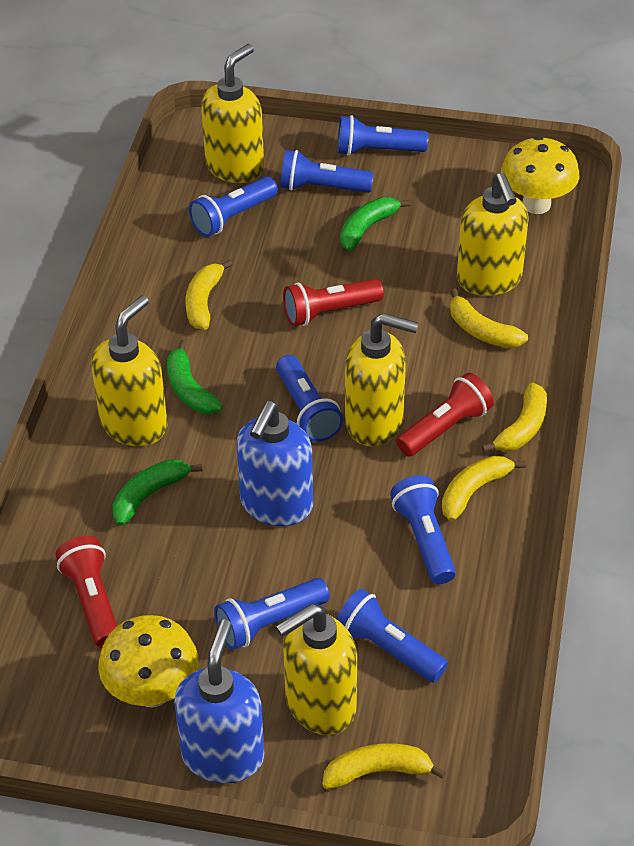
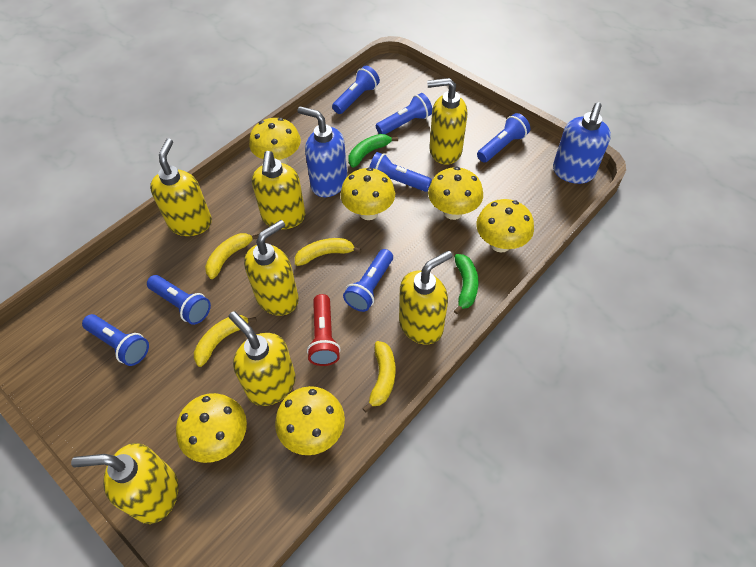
green banana: [113,459,202,526] [167,340,223,414] [340,197,411,251] = 3 -> [349,134,398,168] [454,254,478,314] = 2
red flashlight: [55,536,117,648] [283,279,384,326] [396,373,494,457] = 3 -> [307,294,341,366] = 1
yellow banana: [186,259,233,330] [322,743,446,789] [442,456,526,521] [450,288,528,348] [482,382,547,452] = 5 -> [194,315,257,367] [205,233,259,279] [295,238,362,266] [362,341,395,412] = 4
yellow mushroom: [98,615,198,708] [501,136,579,214] = 2 -> [176,393,247,463] [249,118,301,164] [275,386,345,455] [340,168,395,220] [428,167,483,220] [476,199,534,253] = 6
yellow soap dispenser: [91,295,168,446] [201,44,264,183] [275,604,357,735] [345,313,418,446] [457,173,529,296] = 5 -> [71,443,178,524] [150,138,212,236] [229,311,296,406] [244,220,299,316] [252,151,305,229] [399,250,452,344] [427,78,467,165] = 7

